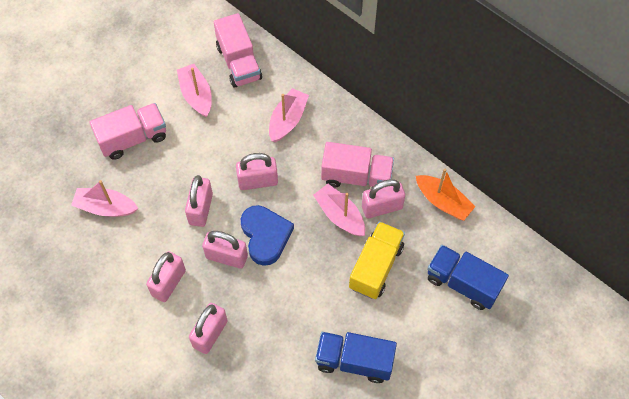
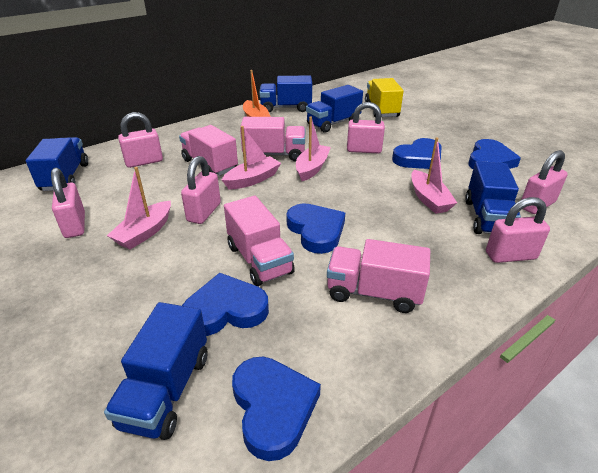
blue heart: [241,205,294,266] = 1 -> [182,273,269,336] [232,357,321,461] [286,203,345,254] [392,138,442,169] [468,139,521,169] = 5
blue truck: [315,332,397,383] [427,245,509,310] = 2 -> [26,137,88,191] [104,302,208,440] [259,76,312,112] [306,85,363,133] [465,161,521,234] = 5
pink truck: [90,103,166,160] [214,13,262,88] [321,142,394,187] = 3 -> [179,125,238,176] [224,196,295,286] [240,117,305,161] [327,239,430,313] = 4

